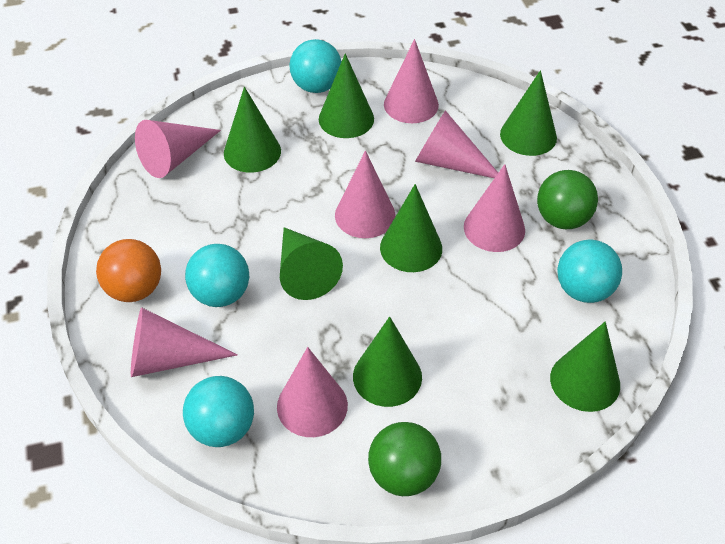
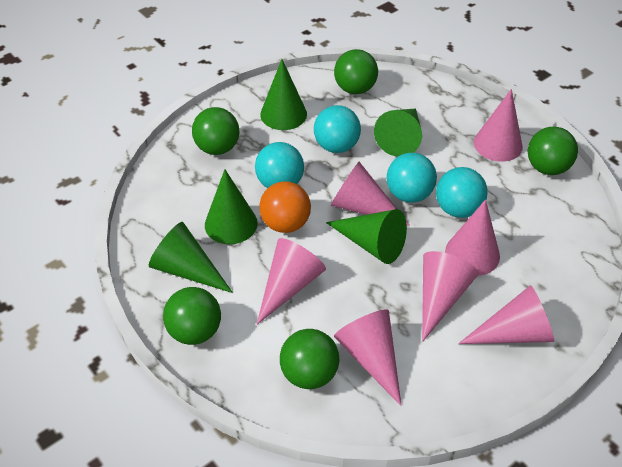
green ball: [368,422,441,496] [537,170,598,229] = 2 -> [163,287,221,345] [192,107,240,155] [280,329,339,389] [334,49,378,94] [527,127,578,175] = 5
green cone: [224,87,281,173] [280,227,343,300] [319,53,374,138] [353,317,422,407] [380,184,442,272] [500,70,557,156] [550,321,620,412] = 7 -> [149,222,233,293] [205,169,258,244] [260,59,307,130] [326,209,407,264] [374,109,422,157] = 5

